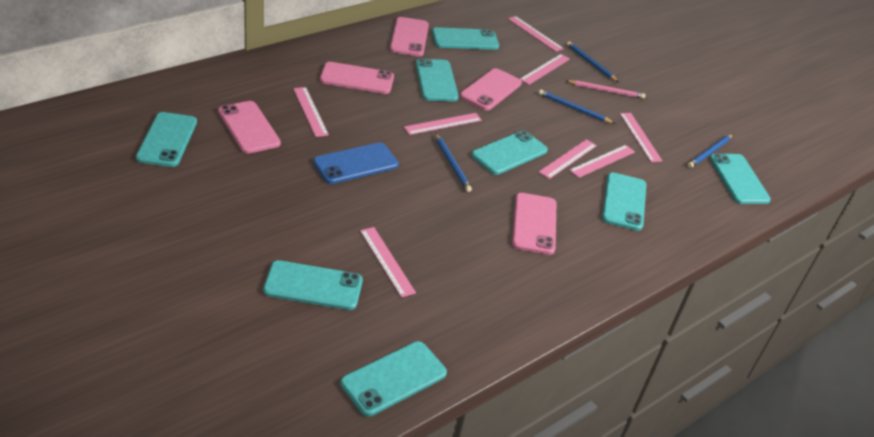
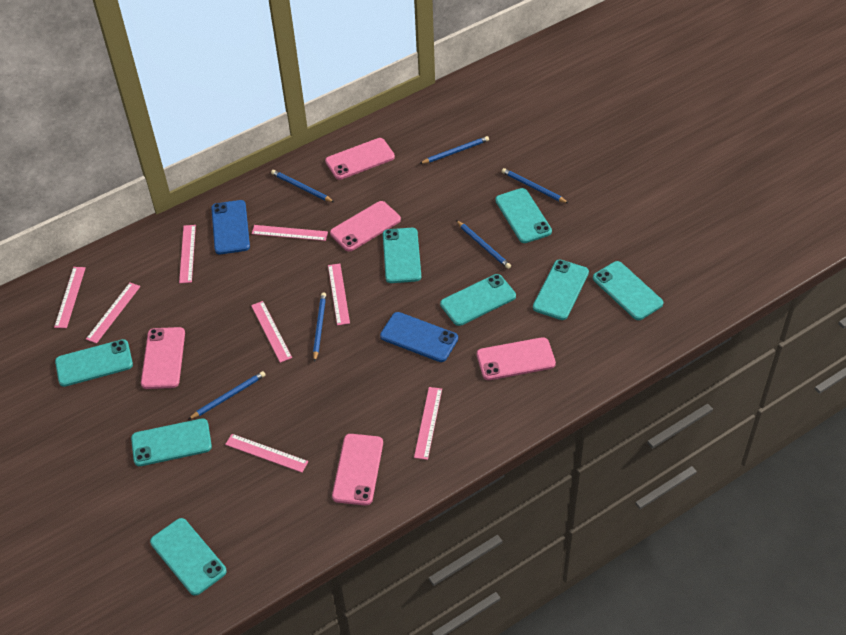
blue pencil: [435,133,472,192] [539,90,615,124] [566,41,619,82] [688,134,733,168] = 4 -> [188,371,266,420] [271,170,334,202] [313,292,326,362] [419,136,489,164] [456,220,511,269] [502,168,568,203] = 6
blue phone: [313,142,399,184] = 1 -> [211,200,250,254] [380,312,458,362] = 2
pink pencil: [566,80,646,99] = 1 -> none = 0

